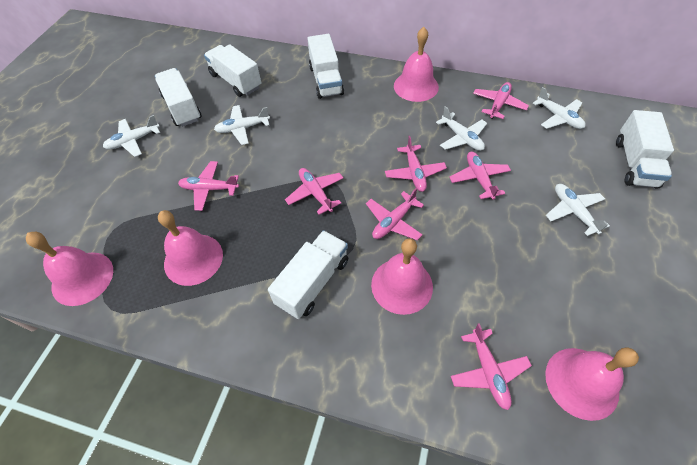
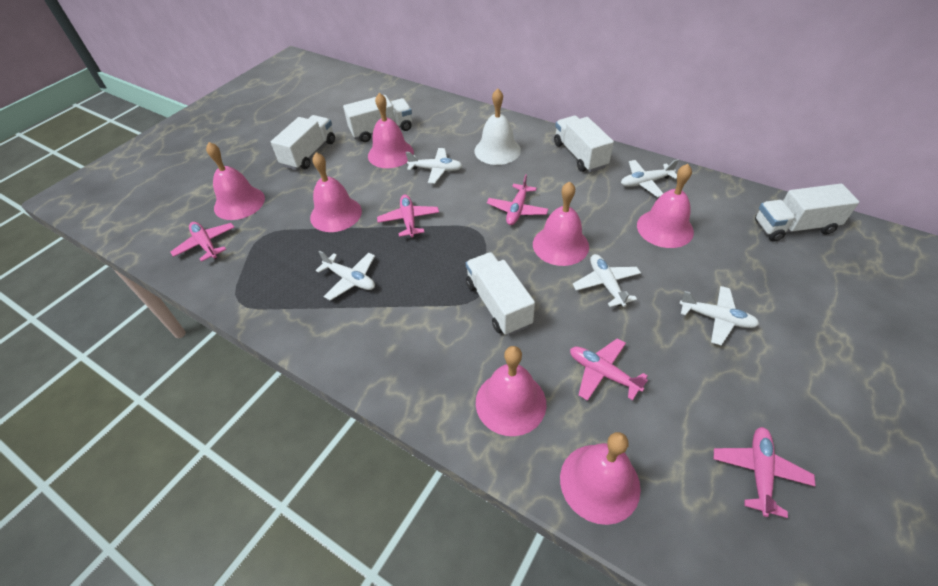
pink bell: [26,232,113,306] [158,210,223,286] [371,238,433,315] [394,27,439,102] [545,348,639,421] = 5 -> [206,142,265,220] [310,152,362,232] [368,93,414,168] [476,346,546,436] [533,181,589,266] [560,432,641,525] [637,164,694,248] = 7
pink plane: [178,161,239,211] [285,168,343,215] [366,188,424,240] [385,136,447,192] [449,151,511,200] [451,323,532,410] [473,82,529,119] = 7 -> [170,222,235,262] [377,195,439,238] [487,174,548,225] [570,338,648,401] [714,427,816,518] = 5
white bell: none = 0 -> [474,89,521,165] = 1

